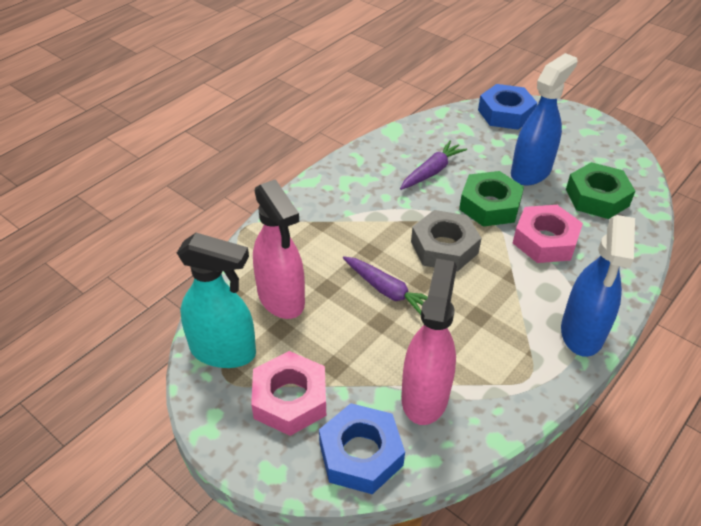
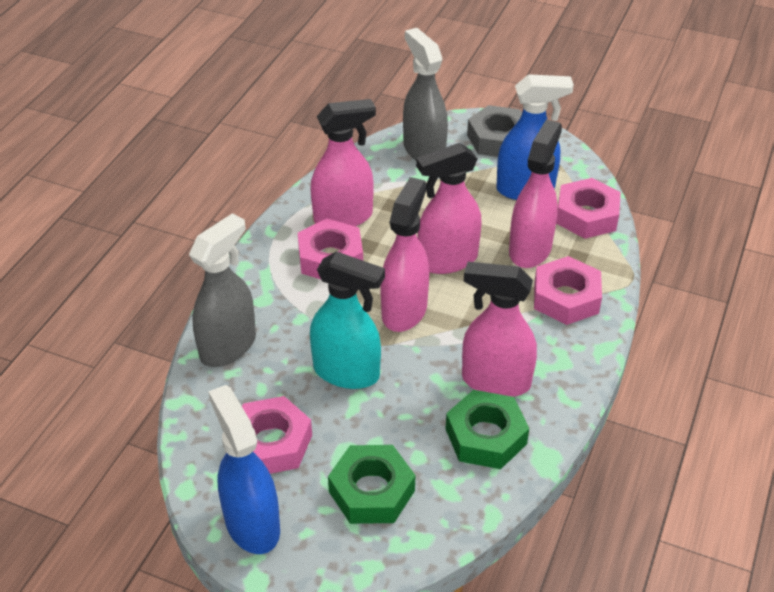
blue nut: [319,403,405,494] [478,84,537,130] = 2 -> none = 0
grey spray bottle: none = 0 -> [189,213,256,367] [403,28,448,160] = 2
pink nut: [251,351,326,436] [513,205,583,263] = 2 -> [242,396,312,474] [298,218,363,279] [534,256,602,325] [556,178,621,239] = 4
pink spray bottle: [253,179,305,319] [401,258,457,425] = 2 -> [310,99,376,226] [380,177,429,332] [416,143,482,274] [462,262,537,397] [509,119,562,268] = 5
purple carrot: [343,256,428,315] [400,140,467,190] = 2 -> none = 0

